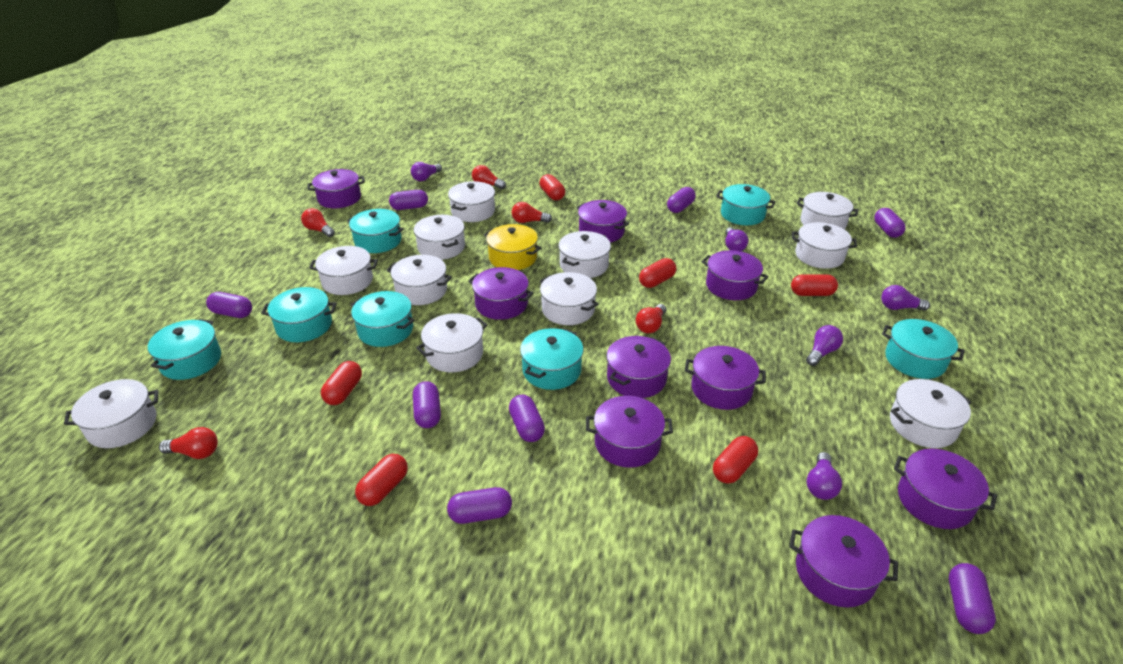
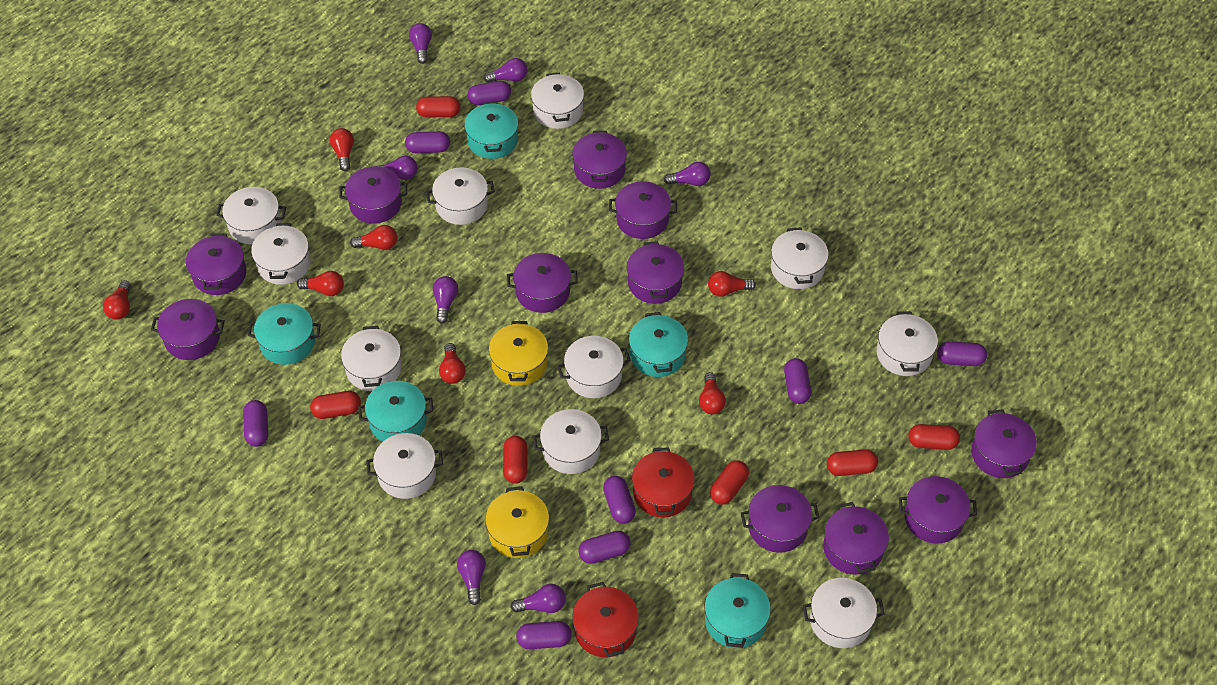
purple light bulb: [411,162,442,181] [725,227,748,251] [806,325,843,366] [806,452,842,500] [881,285,930,311] = 5 -> [378,156,418,180] [409,23,432,64] [433,276,458,323] [457,550,486,605] [484,58,528,83] [510,584,566,613] [664,162,711,186] = 7
purple pot: [307,169,365,208] [468,267,534,320] [577,200,629,242] [586,396,673,468] [606,336,671,398] [685,346,766,410] [702,250,769,300] [789,515,898,607] [894,449,997,529] = 9 -> [151,299,225,360] [186,233,246,295] [339,166,407,224] [507,253,578,313] [572,131,627,189] [609,181,677,239] [627,241,684,304] [741,485,820,553] [823,502,889,575] [899,476,977,543] [971,409,1037,478] = 11
red light bulb: [159,427,218,459] [301,208,335,237] [472,165,506,189] [512,202,552,223] [636,304,666,333] = 5 -> [103,280,131,320] [297,271,344,296] [330,128,354,171] [350,225,397,250] [439,343,466,384] [699,372,726,414] [708,271,756,297] = 7
red pot: none = 0 -> [572,582,639,657] [632,448,695,518] = 2
turquoise pot: [148,319,221,380] [261,287,337,342] [347,209,404,253] [351,291,415,347] [520,328,583,390] [716,184,776,225] [882,319,965,379] = 7 -> [247,303,321,365] [358,381,433,441] [464,102,519,159] [629,312,688,377] [705,573,771,648] = 5
yellow pot: [484,224,541,270] = 1 -> [485,486,549,558] [489,321,548,386] = 2

